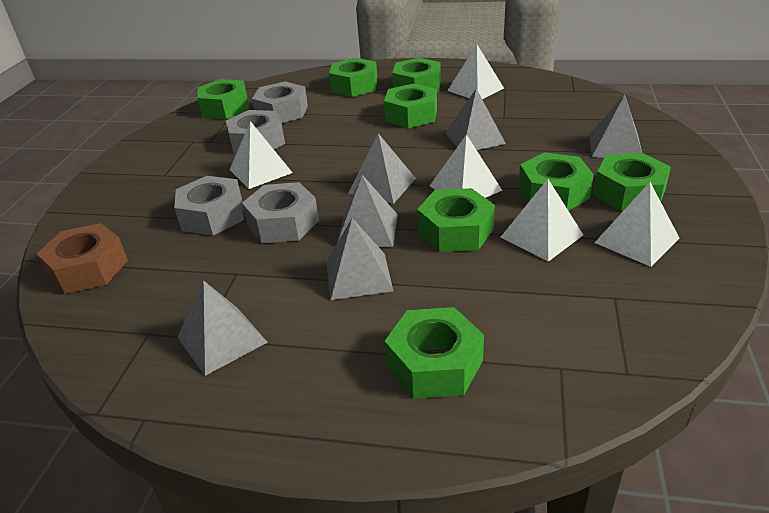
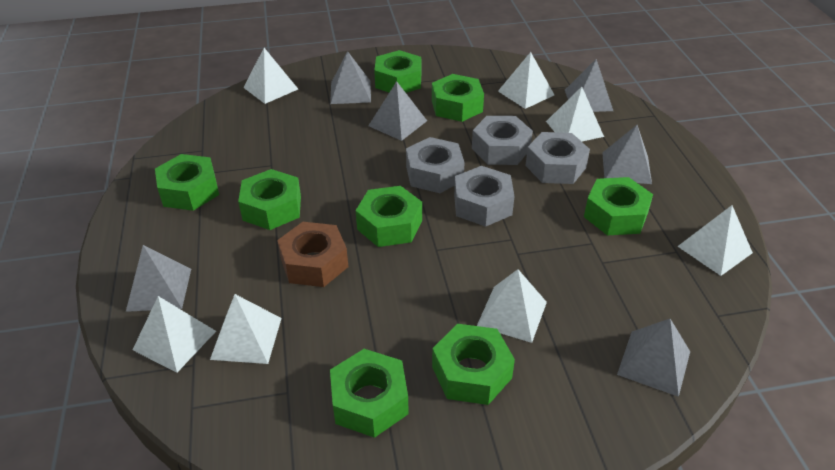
white pyramid: [230,121,293,189] [430,134,503,198] [447,44,504,99] [501,179,583,262] [595,182,680,267] = 5 -> [133,296,216,373] [210,294,282,364] [243,48,298,104] [477,269,547,343] [498,52,554,109] [546,87,604,142] [677,205,753,276] = 7

